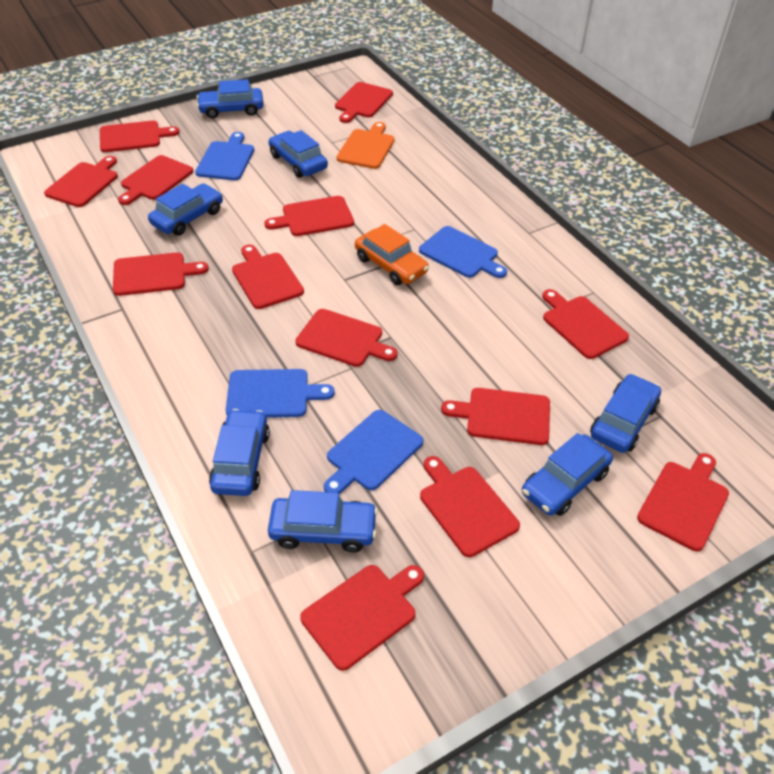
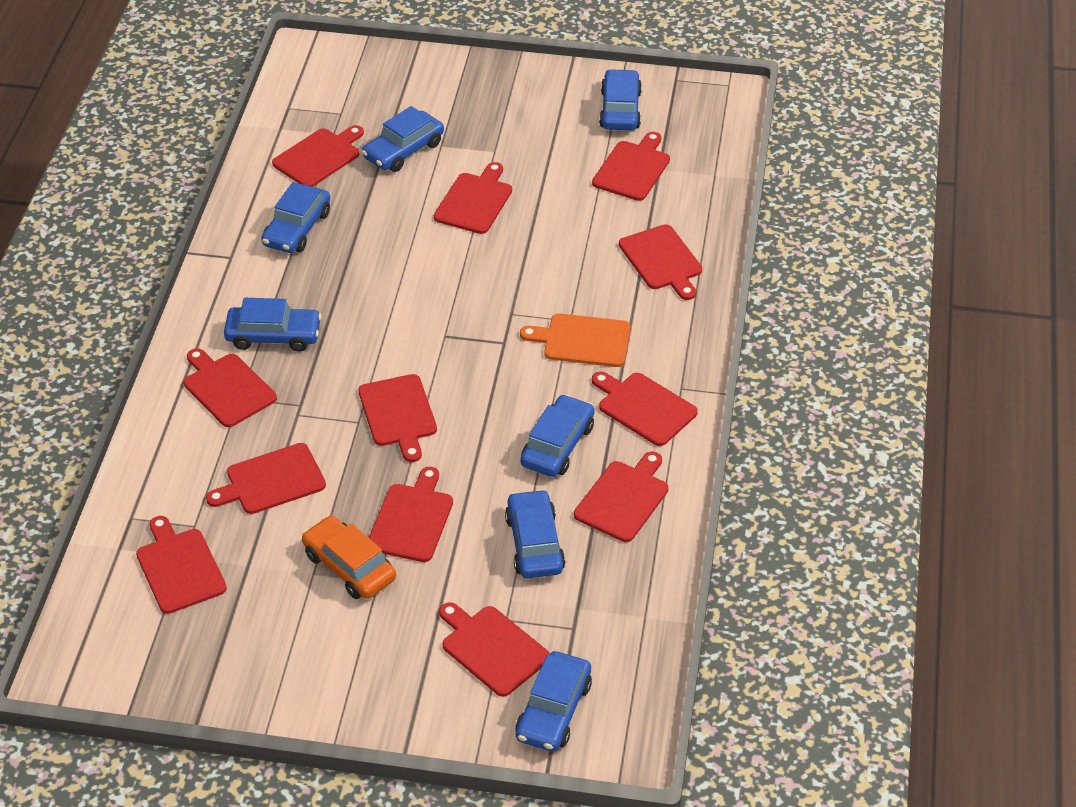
blue cutting board: [195,132,254,181] [226,369,335,418] [324,410,423,494] [419,226,507,278] = 4 -> none = 0
red cutting board: [44,156,118,207] [100,121,180,152] [113,252,209,296] [118,155,193,205] [232,245,304,309] [265,196,354,236] [295,309,398,367] [300,565,424,671] [335,82,393,123] [420,456,520,557] [441,388,550,445] [542,289,629,359] [637,453,729,551] = 13 -> [136,516,227,614] [184,348,277,427] [206,443,326,514] [272,125,364,187] [358,374,437,462] [369,467,453,562] [434,162,512,234] [439,602,550,697] [574,451,668,542] [592,132,670,201] [592,371,698,446] [619,224,702,300] = 12

